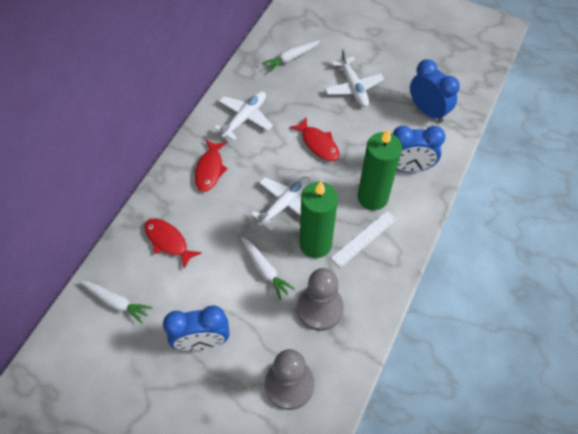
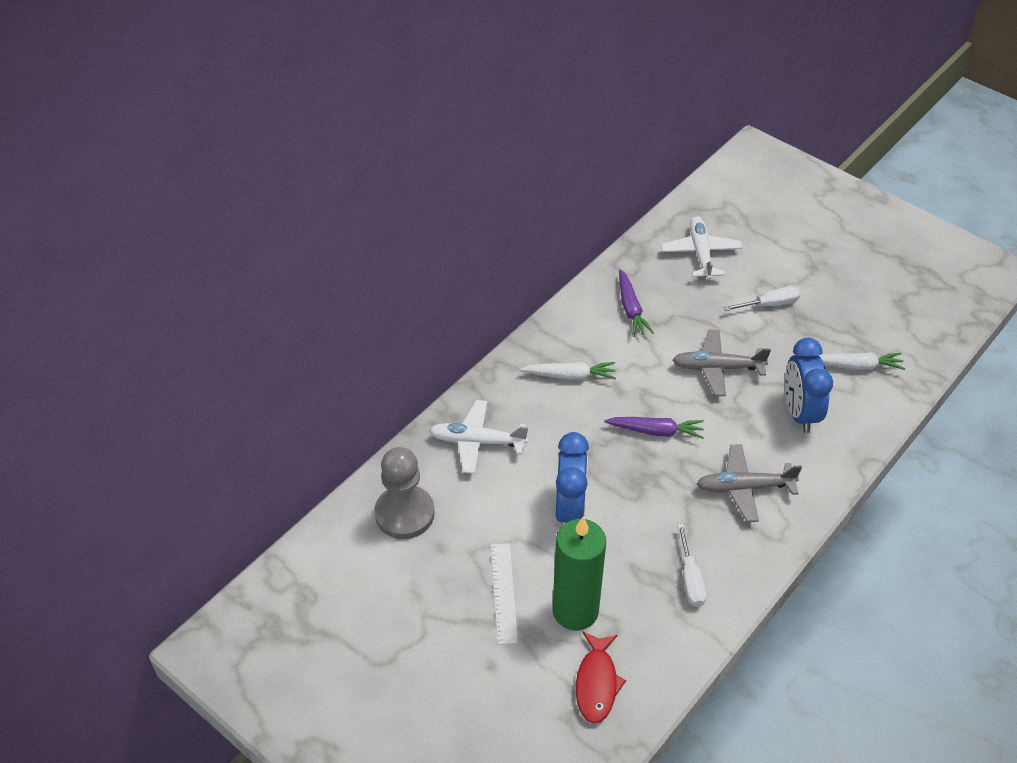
blue clock: [163,305,229,351] [392,126,445,172] [410,59,460,122] = 3 -> [556,432,589,523] [785,338,833,433] = 2
green candle: [300,181,338,258] [358,128,402,210] = 2 -> [553,517,606,631] = 1
grey pawn: [265,349,314,410] [297,268,344,331] = 2 -> [374,447,435,539] = 1
grey plane: none = 0 -> [673,329,771,396] [697,444,802,522] = 2
purple carrot: none = 0 -> [604,417,704,439] [619,269,654,337] = 2
red fish: [144,219,202,269] [195,139,228,192] [289,117,340,161] = 3 -> [576,631,626,724] = 1
white carrot: [79,281,152,324] [241,237,295,300] [262,40,320,73] = 3 -> [520,362,616,380] [819,352,906,370] = 2
white plane: [214,91,273,140] [251,176,311,231] [325,49,384,107] = 3 -> [429,400,528,474] [661,216,742,280] = 2
white screwdriver: none = 0 -> [677,523,706,607] [724,286,800,311] = 2

